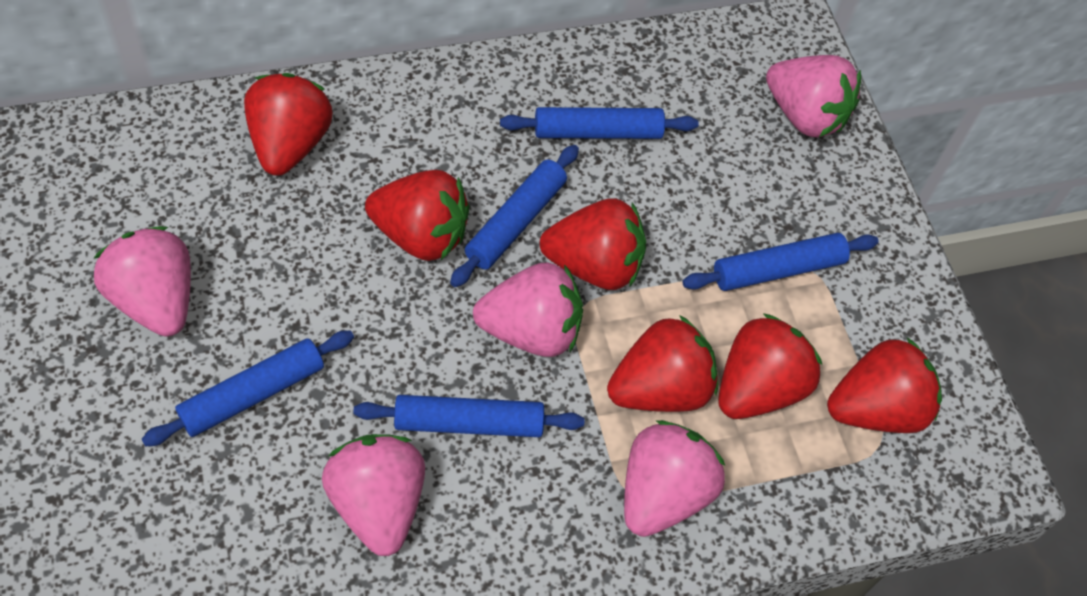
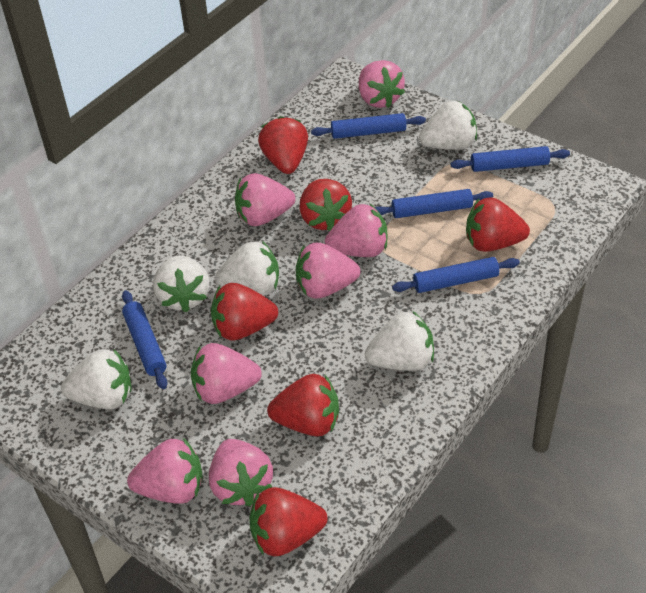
pink strawberry: [94,226,191,337] [322,434,425,556] [473,262,583,357] [624,420,725,537] [766,55,861,137] = 5 -> [127,438,202,504] [191,343,262,404] [209,439,273,506] [235,173,295,226] [296,243,360,299] [325,204,388,257] [359,60,405,108] = 7
white strawberry: none = 0 -> [61,349,132,409] [153,256,210,313] [215,241,279,296] [365,312,434,371] [419,100,477,150] = 5

